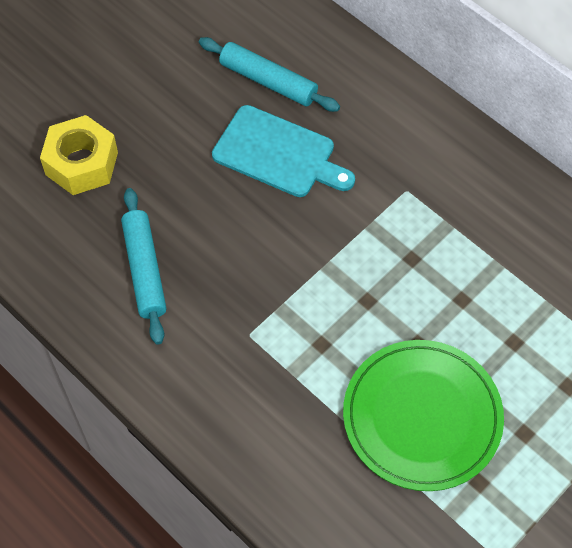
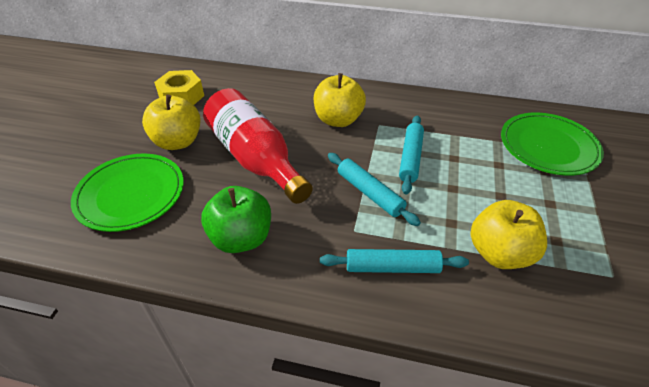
green apple: none = 0 -> [201,186,271,253] = 1
green plate: [343,340,504,491] = 1 -> [71,154,184,232] [501,112,604,176] = 2
red bottle: none = 0 -> [203,88,313,204] = 1
turquoise cutting board: [212,105,355,197] = 1 -> none = 0
turquoise rolling pin: [121,188,166,345] [199,37,340,112] = 2 -> [320,249,469,273] [328,153,421,226] [399,115,424,195] = 3
yellow apple: none = 0 -> [142,95,201,150] [314,73,366,127] [471,200,547,269] = 3

